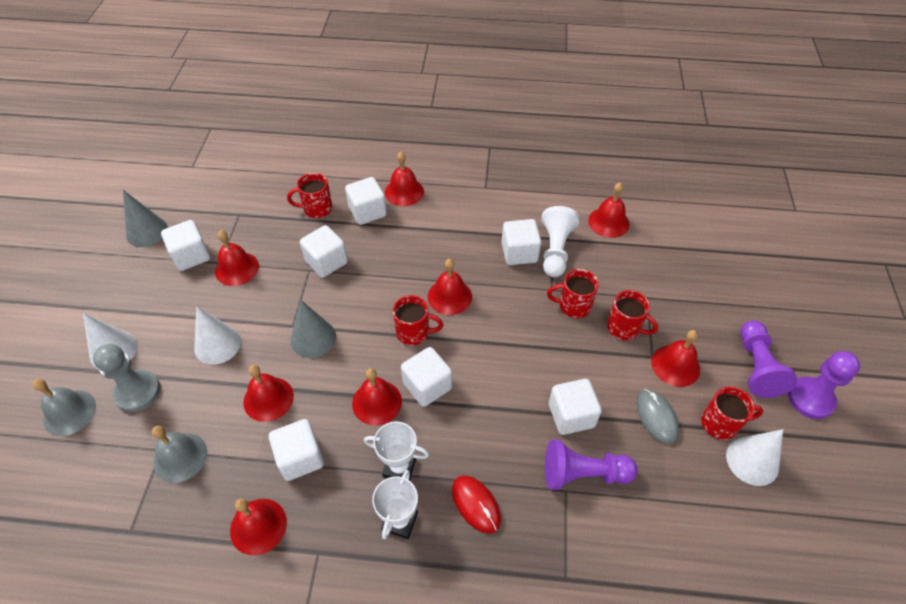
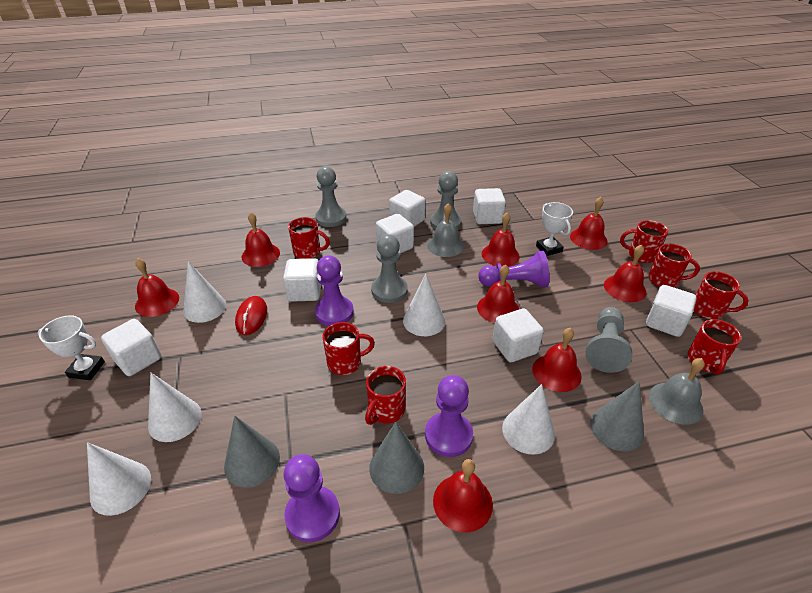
grey cone: [123,190,168,247] [291,300,336,358] = 2 -> [224,416,280,488] [369,422,424,494] [590,381,644,452] = 3
grey mouse: [636,389,679,444] = 1 -> none = 0
grey pawn: [93,344,160,412] = 1 -> [315,166,346,227] [371,234,408,303] [430,171,461,229] [586,307,632,373] = 4
purple pawn: [545,439,638,490] [740,320,798,398] [788,351,860,419] = 3 -> [284,454,340,542] [315,255,354,326] [425,375,473,457] [478,251,549,287] = 4
red mug: [287,173,332,218] [393,295,443,346] [547,269,599,318] [607,290,658,340] [701,386,763,440] = 5 -> [288,217,330,259] [322,322,375,375] [365,366,406,425] [620,220,668,263] [649,243,700,288] [687,319,741,375] [694,271,749,319] = 7
white cone: [83,313,138,369] [194,307,241,365] [726,429,783,486] = 3 -> [87,442,151,516] [148,373,202,442] [183,261,226,323] [403,274,445,336] [502,384,555,455] = 5
white pawn: [541,206,580,277] = 1 -> none = 0

